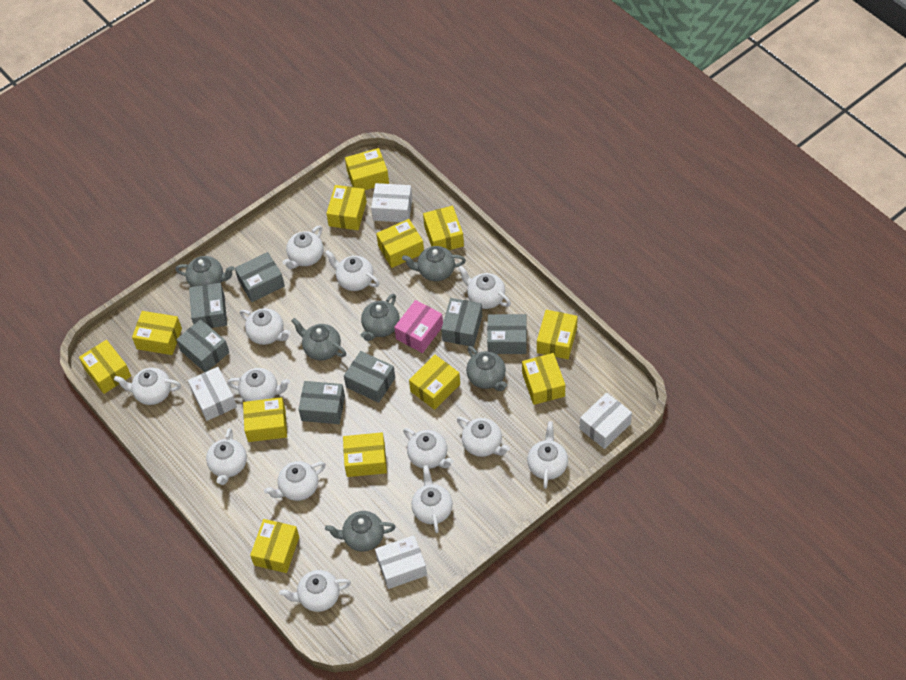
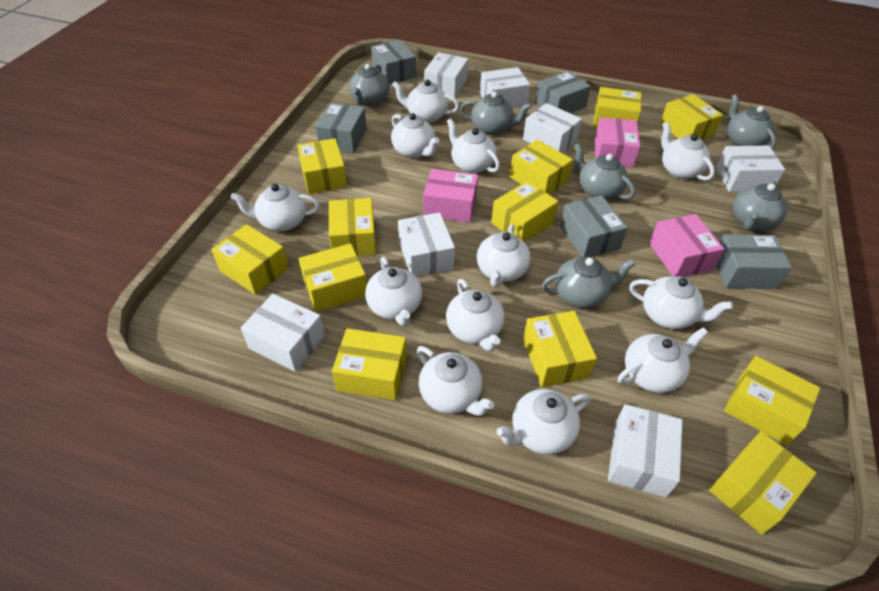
grey box: [176,319,229,372] [189,283,227,328] [235,252,285,302] [298,381,345,424] [344,351,395,403] [441,298,482,347] [487,314,527,354] = 7 -> [316,103,367,153] [371,40,416,84] [535,71,591,113] [560,195,628,257] [716,234,792,289] = 5
pink box: [394,300,443,353] = 1 -> [423,169,478,223] [594,117,641,168] [649,214,724,277] = 3
white box: [188,367,237,421] [371,183,413,222] [375,535,427,589] [580,393,632,449] = 4 -> [241,294,325,372] [398,212,455,277] [424,52,468,98] [480,67,530,108] [523,103,582,153] [608,404,683,498] [716,145,785,192] = 7
white teapot: [114,368,181,405] [206,428,247,485] [227,368,290,402] [240,308,290,345] [264,461,326,501] [279,570,351,612] [282,226,324,269] [325,250,380,291] [403,428,454,469] [411,465,453,533] [457,417,510,457] [458,266,511,309] [527,421,568,489] = 13 -> [231,184,320,231] [365,257,422,326] [391,113,439,158] [392,80,459,123] [417,346,494,416] [446,279,505,351] [447,118,500,173] [477,224,531,287] [497,389,590,455] [618,327,708,393] [629,276,733,329] [661,122,715,181] = 12

